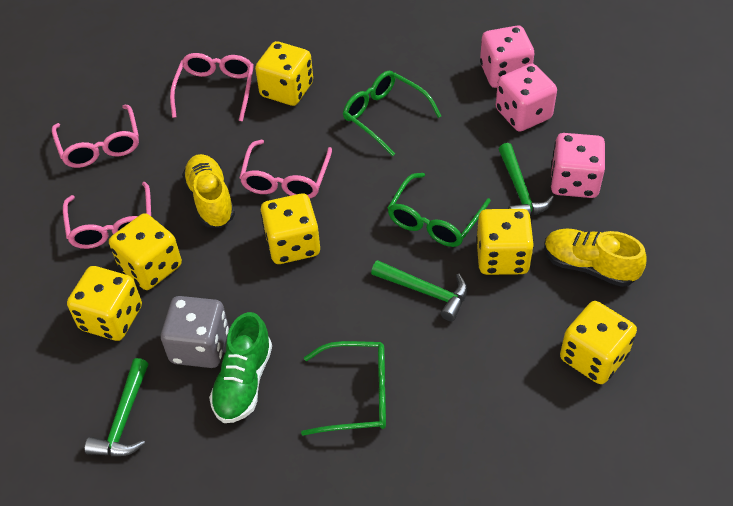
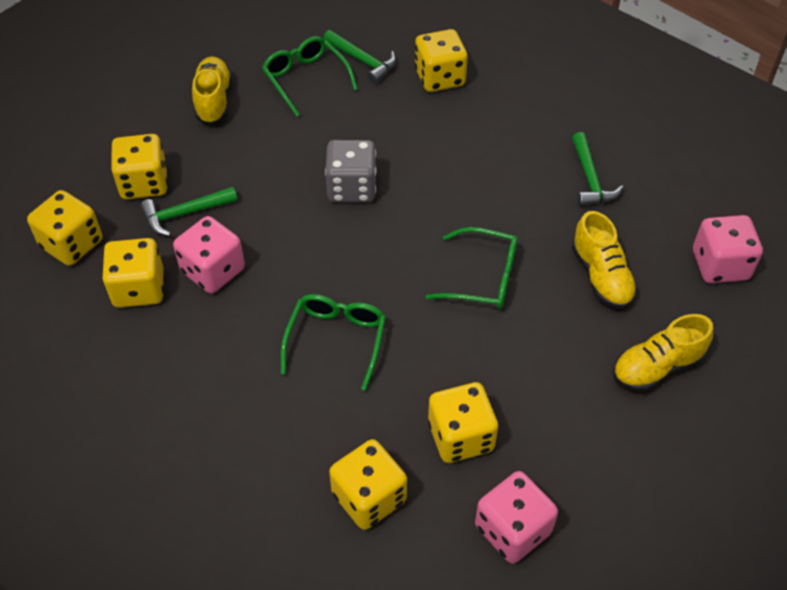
green shoe: [209,312,272,423] = 1 -> none = 0
pink glasses: [52,105,139,168] [63,182,151,249] [170,53,254,122] [239,140,332,199] = 4 -> none = 0
yellow shoe: [182,154,235,228] [544,228,647,287] = 2 -> [192,56,232,124] [571,211,638,309] [613,314,713,392] = 3

